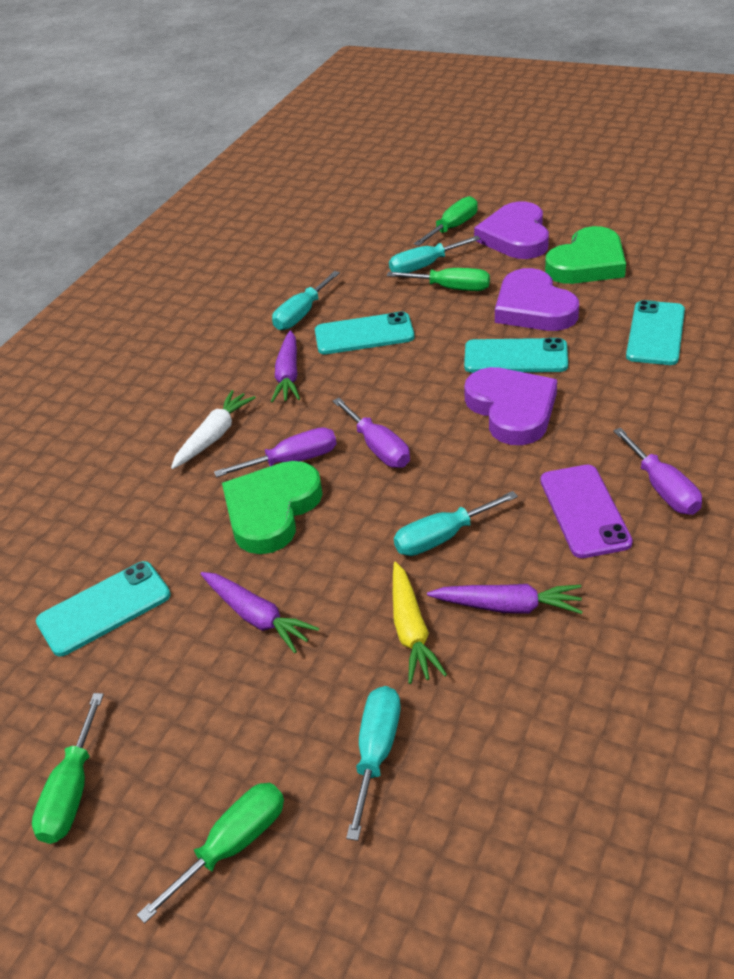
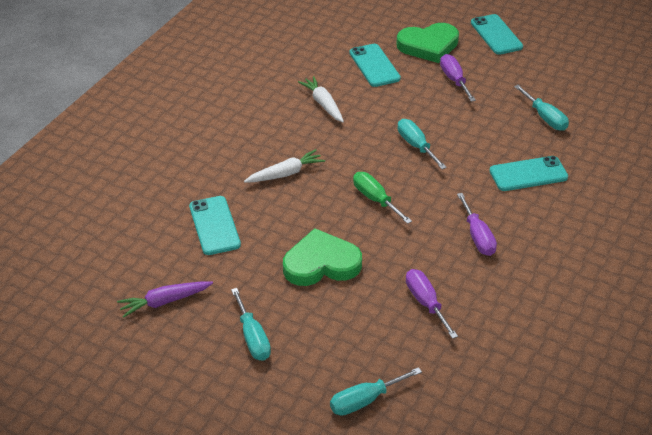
green screwdriver: [32,693,104,844] [137,783,284,924] [387,268,490,291] [414,196,478,246] = 4 -> [353,172,412,224] = 1
purple carrot: [201,572,319,653] [271,330,300,402] [427,584,583,614] = 3 -> [117,281,213,318] = 1
purple heart: [464,367,557,445] [474,202,549,259] [495,268,579,331] = 3 -> none = 0
purple phone: [540,465,633,558] = 1 -> none = 0
white carrot: [171,390,256,469] = 1 -> [244,149,325,183] [298,76,344,122] = 2
yellow carrot: [393,562,447,684] = 1 -> none = 0

